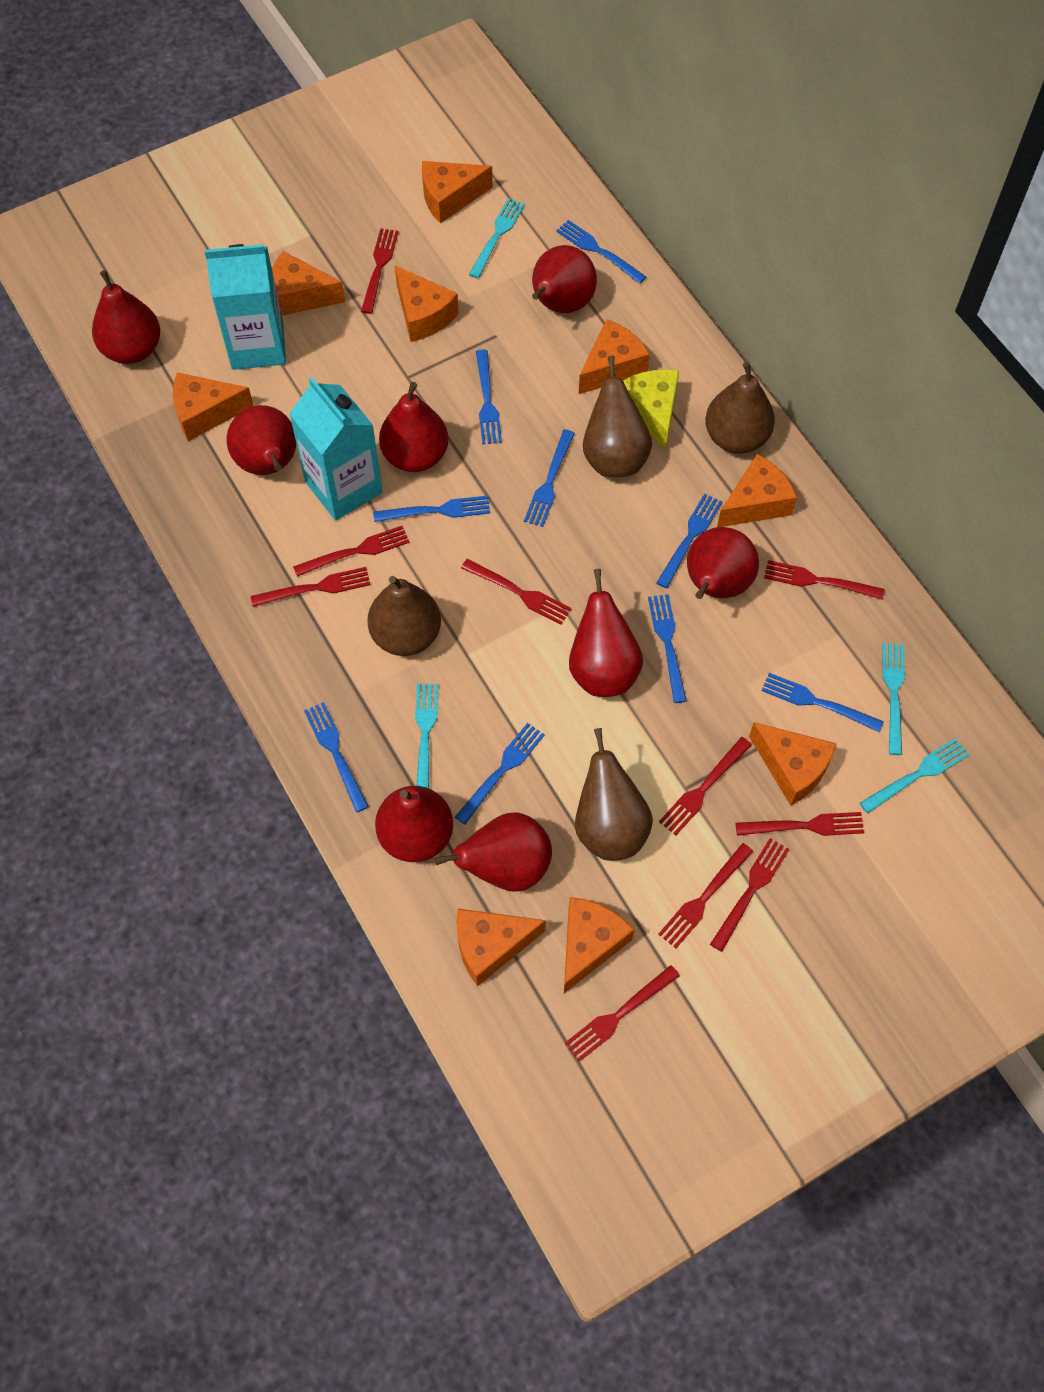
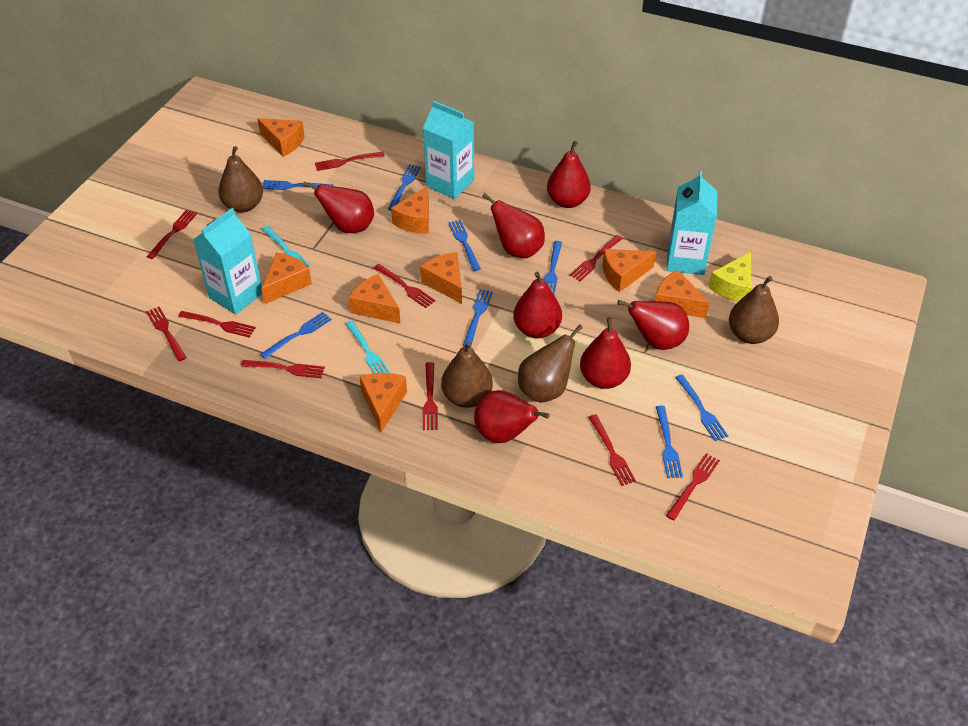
blue fork: [304,702,369,812] [373,495,490,522] [455,723,545,825] [476,349,502,444] [524,429,575,527] [556,220,646,284] [648,594,687,703] [656,493,722,588] [761,673,884,732] = 9 -> [260,312,332,359] [262,180,334,190] [388,165,420,211] [448,220,481,271] [463,289,493,347] [544,241,562,294] [656,406,683,478] [675,375,728,441] = 8
orange cheese: [173,373,254,441] [272,251,345,316] [395,266,459,342] [422,161,493,223] [456,909,546,986] [564,897,634,993] [579,319,650,394] [717,454,797,527] [749,722,837,805] = 9 -> [257,118,305,157] [262,252,312,304] [348,274,401,324] [360,373,407,432] [391,186,429,234] [420,252,462,304] [603,249,656,292] [655,270,710,318] = 8
red pear: [92,270,160,364] [227,405,297,475] [375,786,453,862] [379,382,449,472] [435,813,552,891] [532,245,597,313] [569,569,643,697] [687,527,759,599] = 8 -> [303,181,374,233] [474,390,550,443] [482,193,545,258] [513,272,562,338] [547,141,591,208] [580,317,631,389] [617,300,689,350] = 7
turquoise carton: [204,244,286,370] [289,377,383,520] = 2 -> [193,208,262,315] [423,101,474,199] [666,171,717,275] = 3
turquoise fork: [415,683,438,788] [469,198,525,278] [860,738,969,814] [882,643,905,755] = 4 -> [262,226,310,267] [345,321,390,373] = 2

